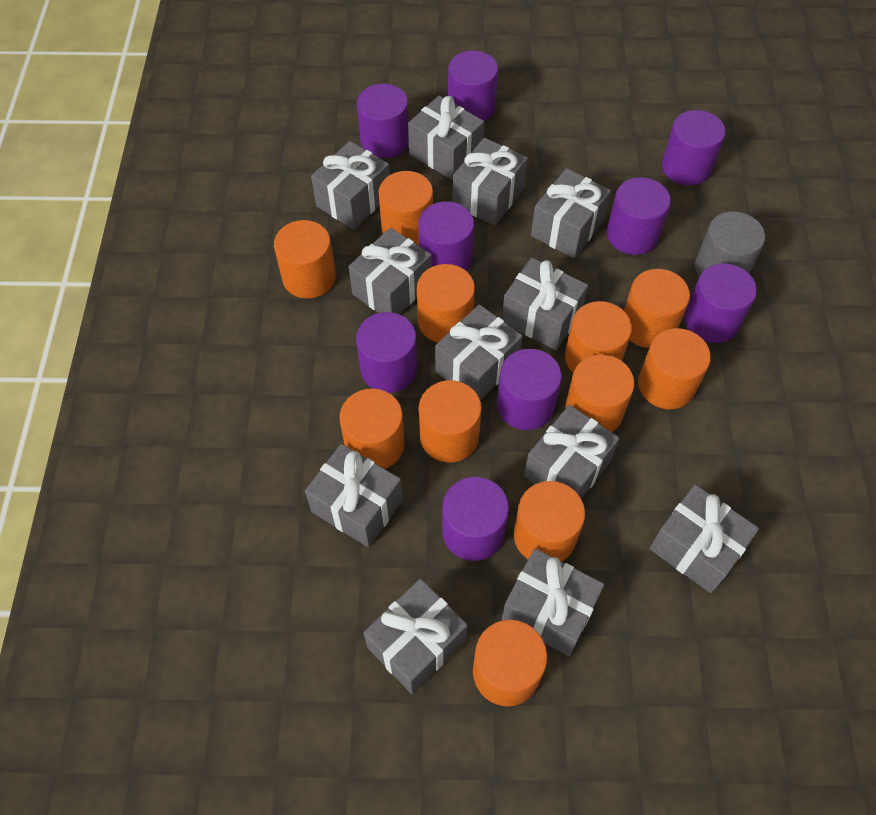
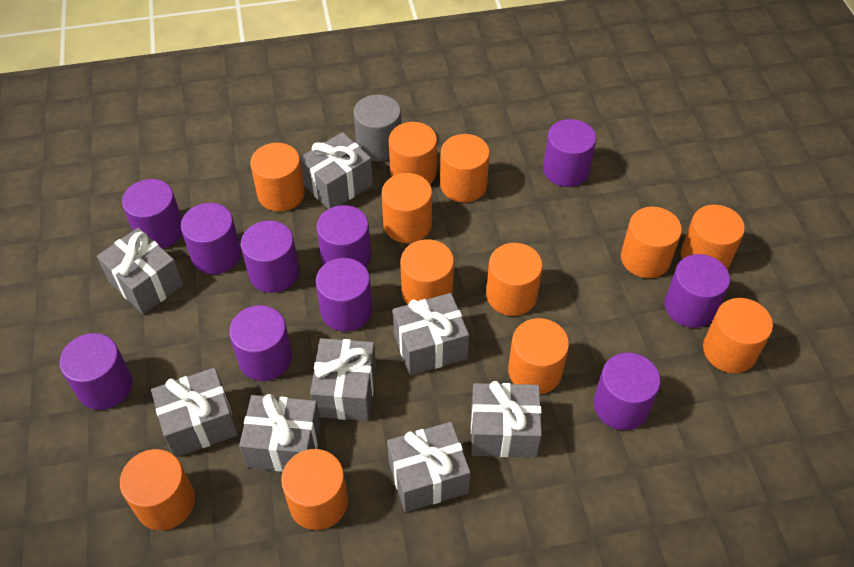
grey gift: [305,444,403,547] [311,141,390,230] [349,228,432,315] [363,578,468,694] [408,96,484,180] [435,304,523,400] [453,138,528,226] [502,258,588,350] [502,548,604,656] [524,405,620,499] [531,168,611,258] [650,484,759,593] = 12 -> [97,228,183,314] [151,368,238,457] [239,394,321,472] [300,132,373,209] [310,338,376,421] [387,422,471,512] [393,293,469,376] [471,381,542,457] = 8
orange cylinder: [274,220,336,299] [340,388,405,469] [379,171,433,246] [417,264,475,343] [419,380,482,463] [473,619,547,706] [514,481,585,562] [565,301,632,373] [565,354,635,432] [624,269,690,348] [638,328,711,409] = 11 -> [120,449,195,530] [250,143,305,212] [281,449,348,530] [382,173,432,243] [389,122,437,184] [401,239,454,304] [440,134,490,203] [486,243,543,316] [508,318,569,394] [621,207,682,278] [681,205,745,269] [703,298,773,373] = 12
purple cylinder: [356,312,417,393] [357,84,409,158] [419,201,474,271] [442,477,509,561] [448,51,498,122] [497,349,562,430] [607,177,671,255] [662,110,726,186] [684,263,757,343] = 9 -> [59,333,132,410] [122,179,182,249] [181,203,241,274] [229,305,292,381] [241,221,299,293] [316,258,373,332] [317,205,371,267] [543,119,596,187] [594,353,661,430] [665,254,730,328] = 10

